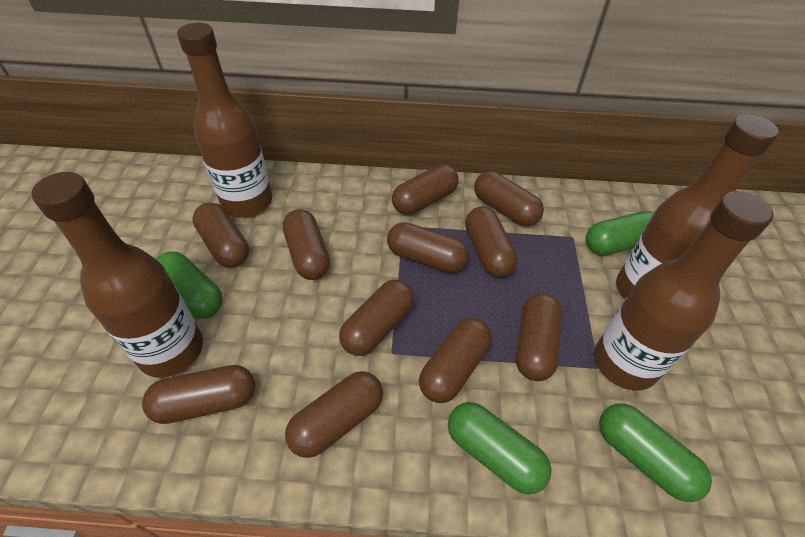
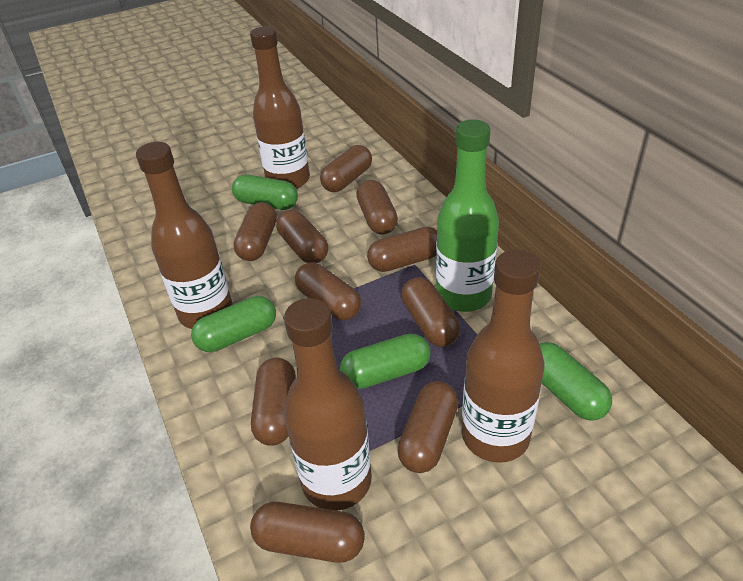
brown capsule: [142,365,255,424] [192,202,249,268] [282,209,330,280] [285,371,383,458] [339,279,414,356] [387,222,469,273] [392,164,459,215] [419,318,492,403] [465,207,518,277] [474,171,544,227] [516,293,562,381] = 11 -> [233,202,277,261] [250,502,365,563] [251,358,296,446] [276,209,328,263] [295,262,361,321] [320,145,372,192] [356,180,398,235] [367,227,437,272] [397,381,459,473] [401,277,460,347] = 10
green bottle: none = 0 -> [436,119,499,312] = 1

